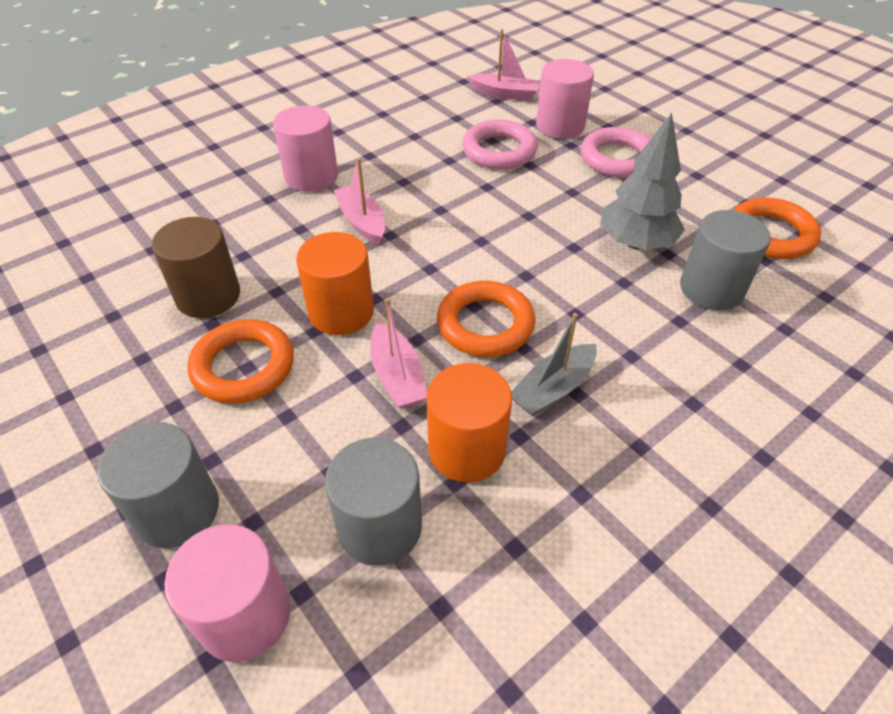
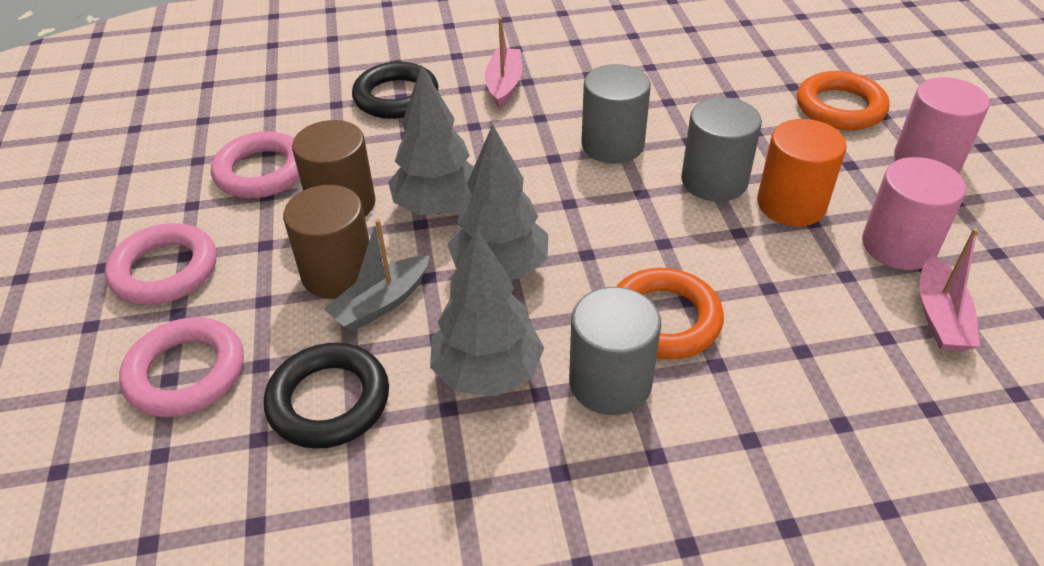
black ring: none = 0 -> [264,343,389,449] [352,62,438,119] = 2
brown cylinder: [152,217,240,318] = 1 -> [283,185,369,299] [292,120,376,217] = 2
grey tree: [600,113,685,250] = 1 -> [388,65,474,215] [430,228,544,396] [447,124,548,280] = 3
orange cylinder: [296,232,374,335] [427,363,512,483] = 2 -> [757,119,847,226] = 1
orange ring: [188,319,294,404] [437,281,535,357] [734,197,821,259] = 3 -> [616,268,724,359] [797,71,890,130] = 2
pink boat: [334,158,385,245] [370,298,427,409] [468,29,541,101] = 3 -> [485,17,522,108] [919,228,980,351] = 2
pink cylinder: [164,524,291,662] [273,105,338,192] [536,59,594,139] = 3 -> [862,157,966,270] [894,77,990,173] = 2
pink ring: [462,120,538,169] [581,127,650,178] = 2 -> [105,223,216,305] [119,317,244,417] [211,131,300,198] = 3

